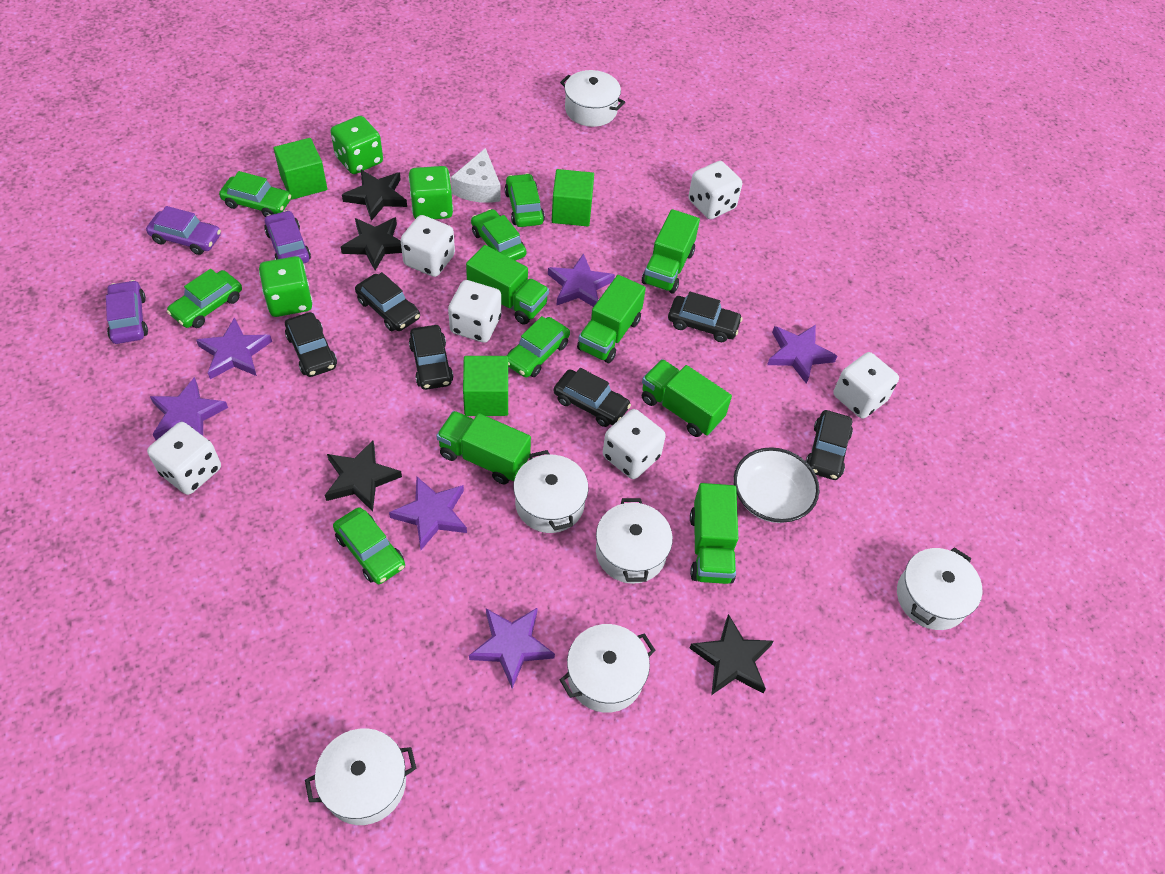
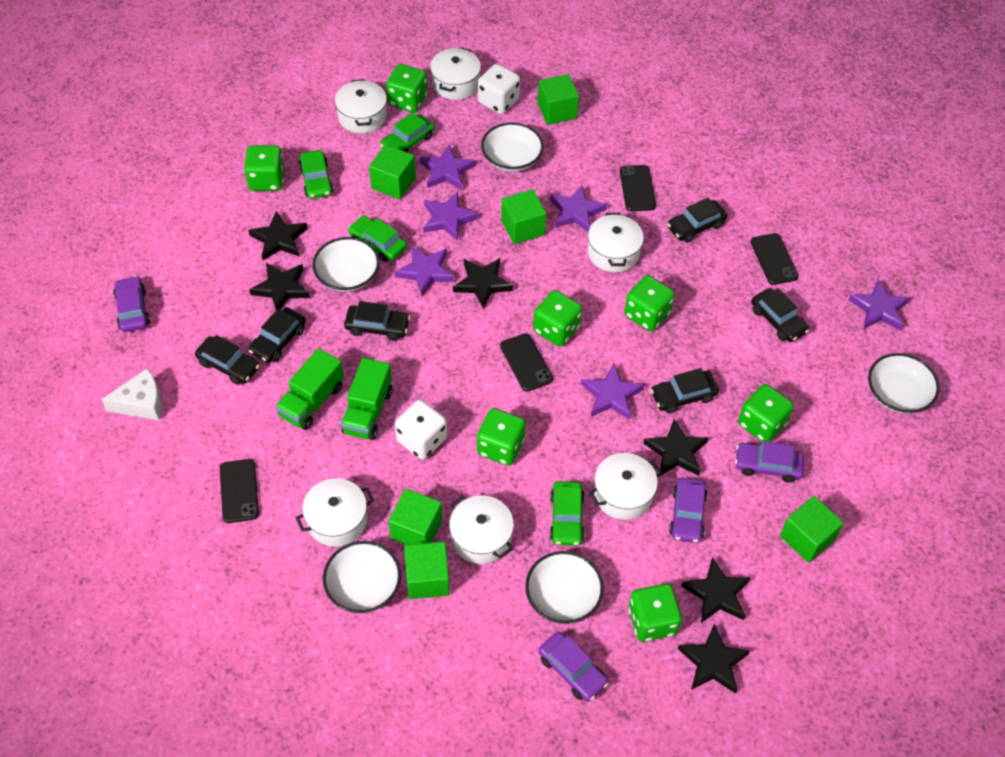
black phone: none = 0 -> [220,459,259,523] [500,333,553,392] [620,165,656,211] [751,233,799,285] = 4
black star: [325,440,402,512] [341,217,402,270] [342,170,407,221] [690,614,774,695] = 4 -> [248,211,308,261] [249,263,310,310] [453,258,513,309] [643,419,708,476] [678,623,750,694] [681,557,751,623] = 6
green car: [167,269,242,328] [219,171,291,217] [333,507,405,584] [471,209,527,261] [505,173,545,227] [507,316,570,378] = 6 -> [299,150,334,199] [348,215,407,262] [380,112,434,153] [550,481,585,546] = 4
green cube: [274,138,327,200] [463,356,508,416] [552,169,594,226] = 3 -> [369,144,416,200] [389,489,443,545] [404,542,450,599] [501,189,546,244] [537,74,579,125] [780,496,844,563] = 6
green dice: [259,256,312,317] [331,116,383,174] [408,166,453,219] = 3 -> [244,145,284,191] [386,64,428,112] [477,408,526,466] [533,290,582,347] [624,275,675,331] [629,583,682,642] [738,384,794,443] = 7
green truck: [436,411,531,484] [466,245,549,325] [577,275,646,363] [642,209,700,294] [642,359,732,437] [690,483,738,584] = 6 -> [275,348,344,430] [341,358,392,440] = 2
purple car: [106,280,148,344] [146,206,221,255] [264,210,311,263] = 3 -> [113,276,150,332] [538,631,609,702] [669,478,707,543] [735,441,804,483] = 4
white bowl: [734,447,819,523] = 1 -> [312,237,380,292] [323,541,401,613] [481,122,544,172] [525,551,604,624] [868,353,939,414] = 5
white dice: [147,422,221,495] [400,215,455,277] [448,280,501,343] [603,409,666,479] [688,161,742,219] [833,352,899,419] = 6 -> [395,400,447,460] [478,64,520,114] = 2

